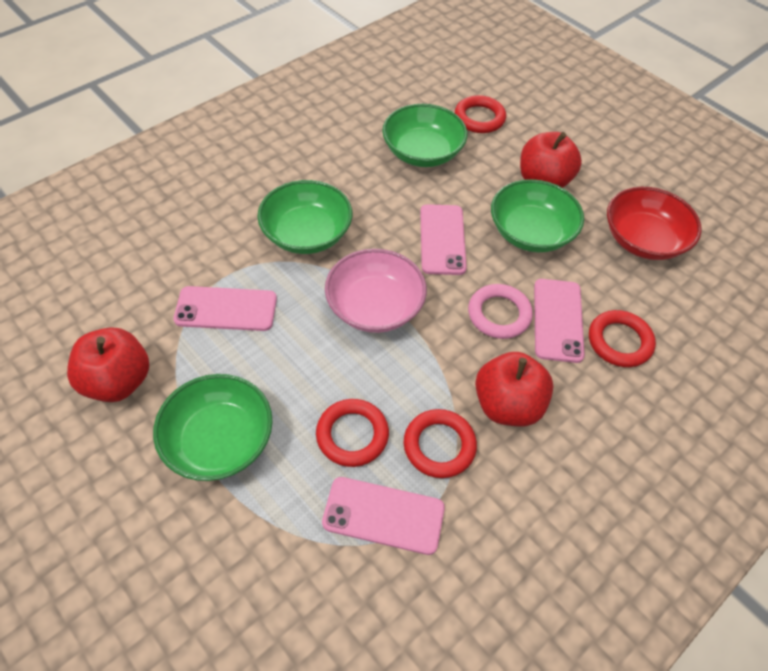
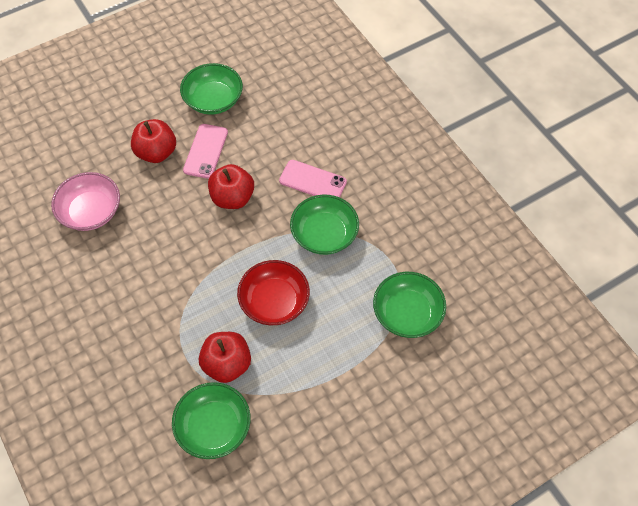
pink phone: [174,286,277,331] [322,477,445,555] [420,204,467,275] [534,279,585,363] = 4 -> [183,124,228,179] [279,160,347,197] = 2
pink ring: [468,284,533,339] = 1 -> none = 0
red ring: [316,399,389,467] [404,409,477,478] [455,95,506,133] [589,310,656,367] = 4 -> none = 0

